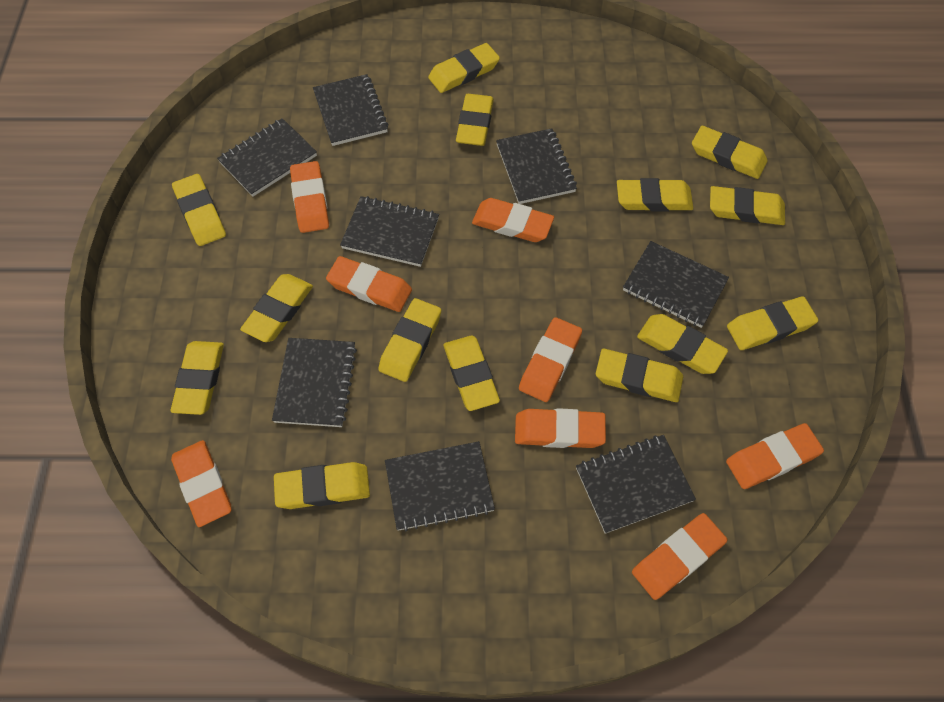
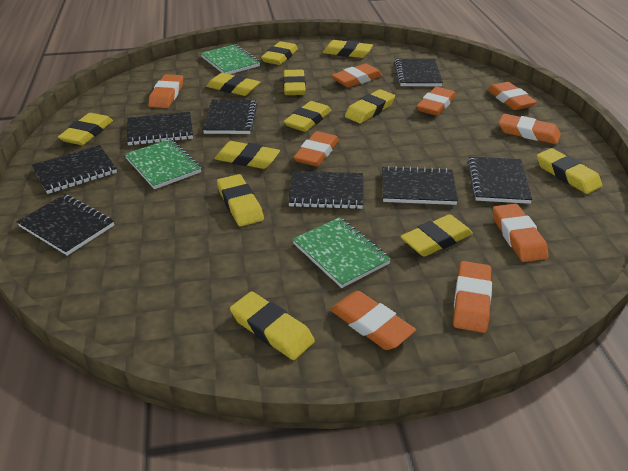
green notebook: none = 0 -> [125,139,201,189] [201,44,260,74] [292,217,391,288] = 3
orange eraser: [171,440,232,527] [290,161,329,233] [326,256,412,312] [472,198,554,242] [515,408,606,448] [519,317,582,402] [632,513,727,600] [726,423,824,489] = 8 -> [148,74,183,108] [294,131,339,167] [330,291,416,350] [332,64,382,87] [417,87,456,116] [453,261,492,333] [487,82,537,110] [493,204,549,262] [499,113,561,144] = 9
yellow eraser: [170,341,224,415] [172,174,226,246] [240,274,313,342] [274,462,370,509] [378,298,441,382] [428,43,500,93] [444,335,500,411] [456,94,494,146] [596,349,683,402] [617,178,693,211] [637,314,728,374] [692,126,768,179] [710,186,785,225] [727,296,818,350] = 14 -> [58,113,113,145] [206,73,260,96] [214,141,280,169] [217,174,264,227] [230,291,315,360] [261,41,298,65] [283,69,306,95] [284,101,331,132] [322,40,373,58] [345,89,395,123] [400,214,473,257] [537,148,602,194] = 12

